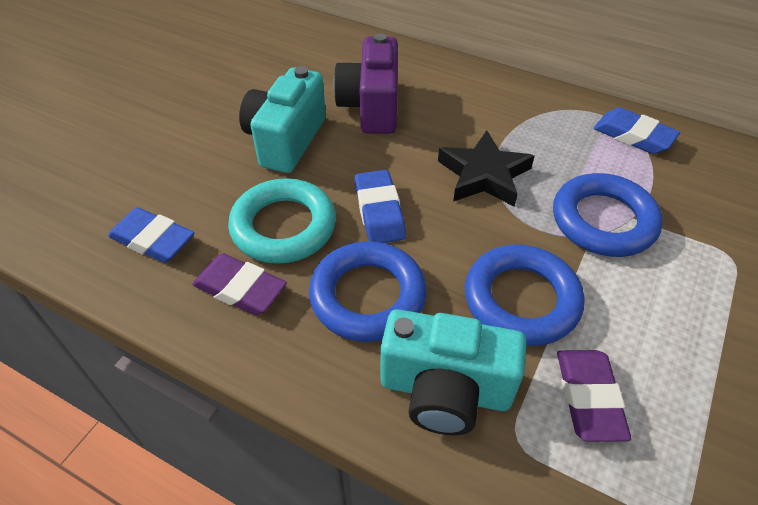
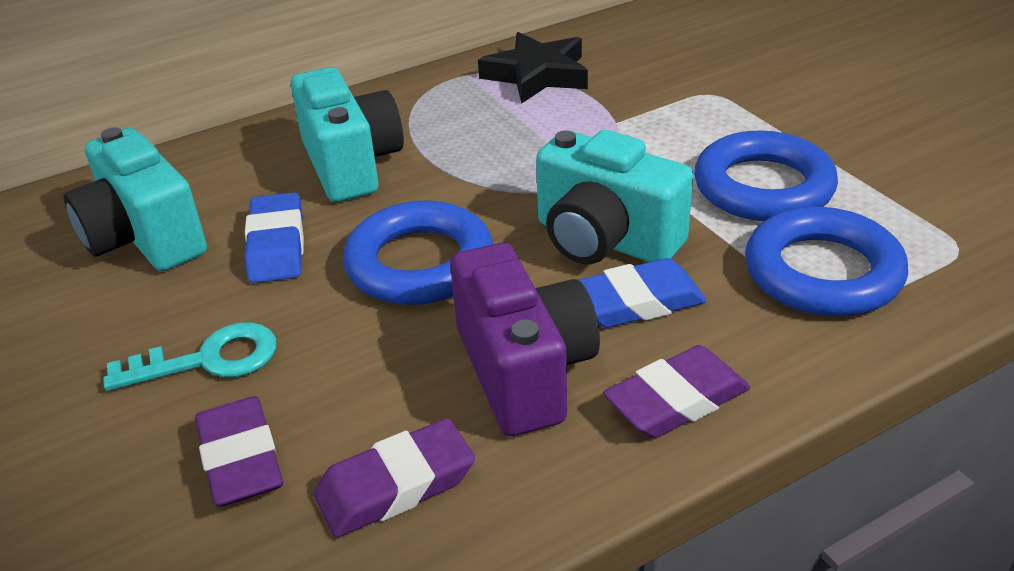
blue eraser: [108,207,194,263] [355,170,406,243] [594,107,680,154] = 3 -> [245,192,304,283] [579,258,707,328] = 2
purple eraser: [192,253,287,315] [557,350,631,442] = 2 -> [195,396,283,507] [314,418,475,538] [603,345,750,438] = 3
turquoise camera: [239,66,326,173] [381,309,526,435] = 2 -> [64,127,207,271] [290,67,404,202] [536,130,693,264] = 3
turquoise key: none = 0 -> [103,322,276,391] = 1
turquoise ring: [228,178,336,264] = 1 -> none = 0

